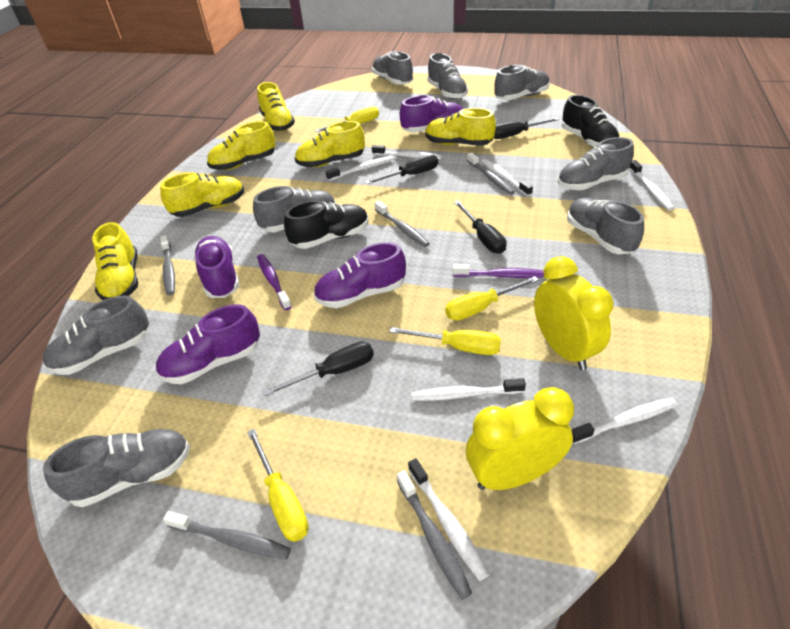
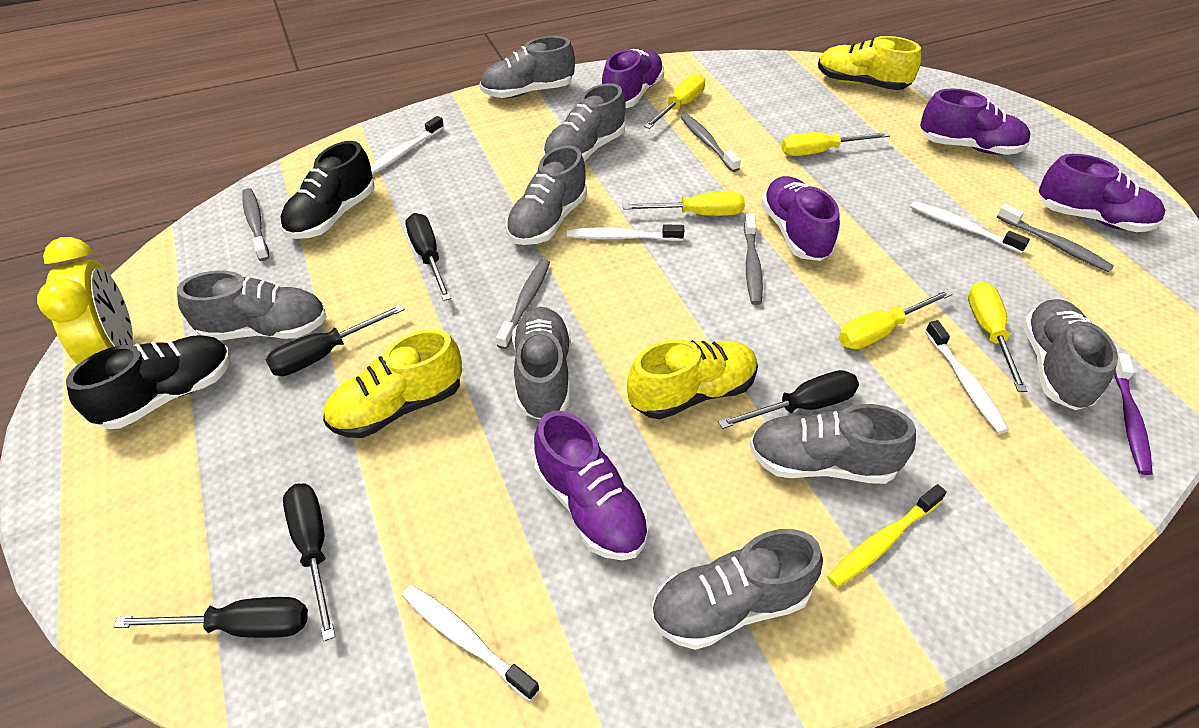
black screwdriver: [263,342,374,396] [365,154,438,184] [454,201,507,254] [494,117,560,139] = 4 -> [114,597,308,638] [266,304,405,376] [283,483,335,641] [405,213,451,301] [718,370,859,429] = 5
purple shoe: [156,304,260,384] [193,236,240,298] [314,242,406,308] [400,95,463,133] = 4 -> [534,411,649,560] [602,49,664,108] [761,176,840,261] [920,89,1031,155] [1038,154,1165,232] = 5
purple toothbrush: [257,254,292,310] [452,264,544,278] = 2 -> [1114,353,1153,475] = 1
white toothbrush: [326,156,394,181] [372,145,442,160] [408,458,489,581] [411,378,526,401] [481,159,533,196] [571,397,677,444] [630,160,674,211] = 7 -> [370,116,444,175] [402,585,540,701] [567,224,684,241] [910,201,1030,253] [925,320,1009,434] = 5
yellow clock: [466,387,574,490] [534,256,613,370] = 2 -> [37,237,133,365] = 1
yellow screwdriver: [247,429,309,542] [315,106,379,132] [389,327,501,355] [445,276,539,320] = 4 -> [623,191,745,216] [644,73,705,129] [781,132,890,156] [839,289,953,349] [968,281,1027,392] = 5
yellow shoe: [92,222,138,300] [160,173,244,217] [207,121,276,170] [257,82,295,131] [295,121,365,168] [425,108,496,146] = 6 -> [323,329,462,438] [627,339,758,420] [818,36,921,90] = 3
yellow toothbrush: none = 0 -> [827,484,947,587] = 1

